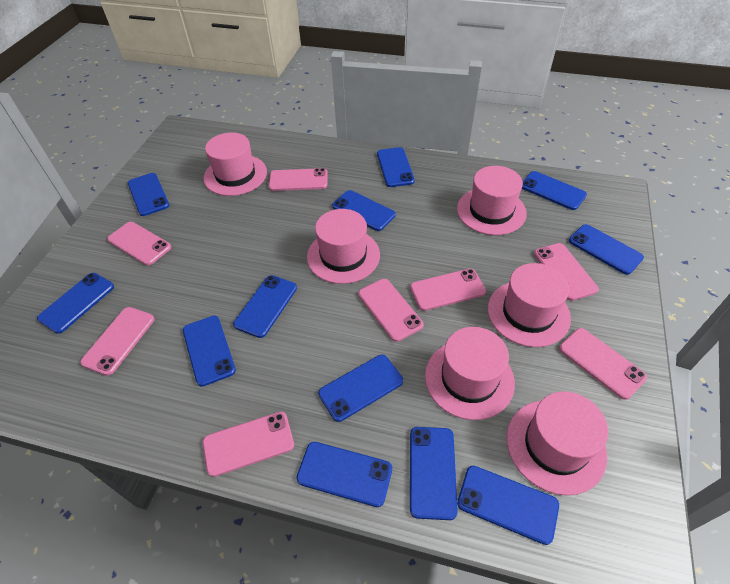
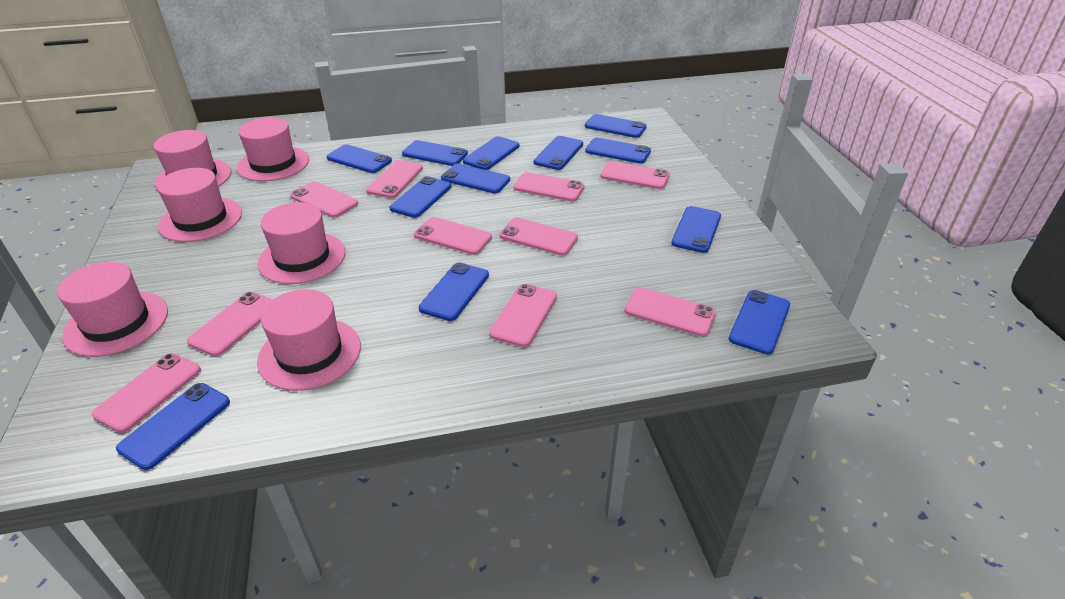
pink phone: [80,307,155,376] [107,222,171,266] [202,412,294,477] [269,168,328,191] [358,279,424,342] [410,269,486,311] [534,243,599,301] [559,328,647,400] = 8 -> [92,353,201,433] [187,292,273,356] [290,181,358,218] [366,160,423,198] [414,217,492,255] [489,284,557,347] [499,218,578,255] [514,172,584,202] [601,161,670,189] [624,288,716,337] = 10

